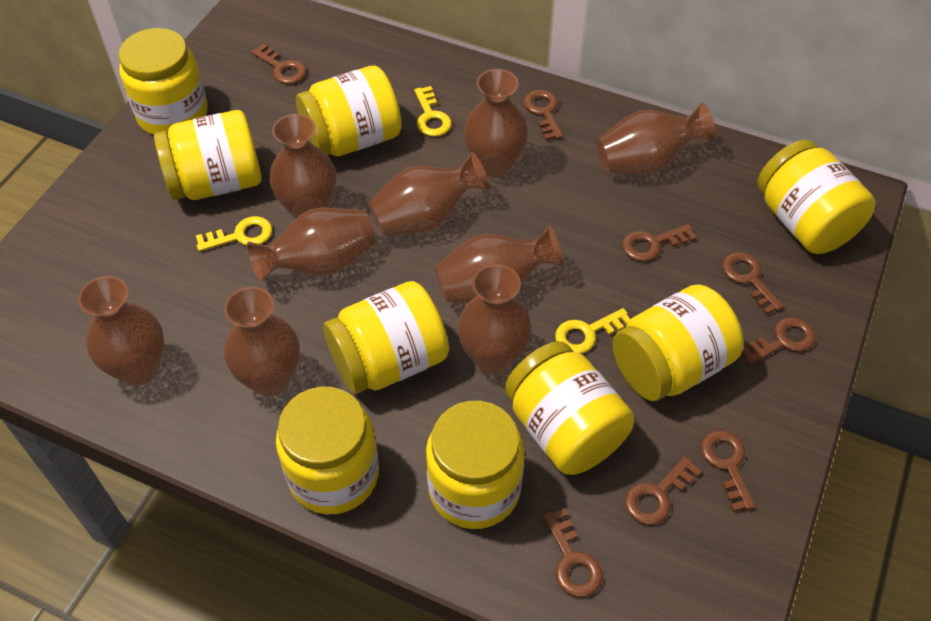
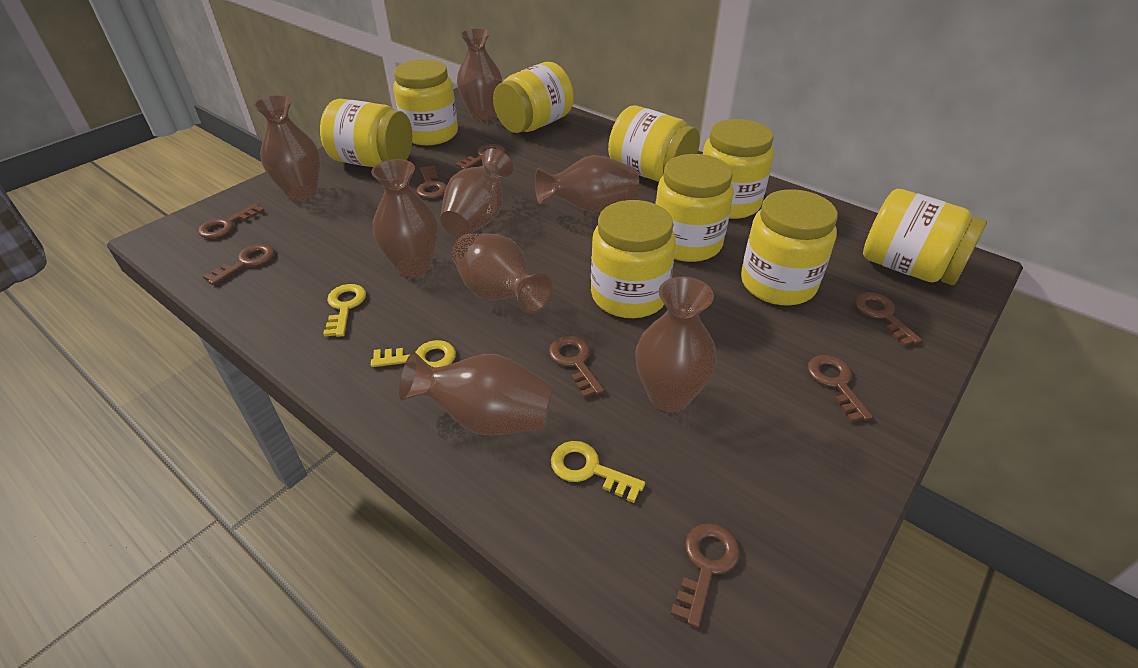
brown vase: [78,276,164,386] [224,287,300,397] [247,207,375,283] [270,114,336,219] [368,152,489,236] [434,226,563,303] [458,264,532,374] [464,69,528,178] [596,103,715,174] = 9 -> [253,95,320,201] [371,159,438,277] [399,352,553,436] [440,149,513,237] [452,233,553,314] [457,28,502,120] [535,155,639,213] [635,277,717,412] = 8

